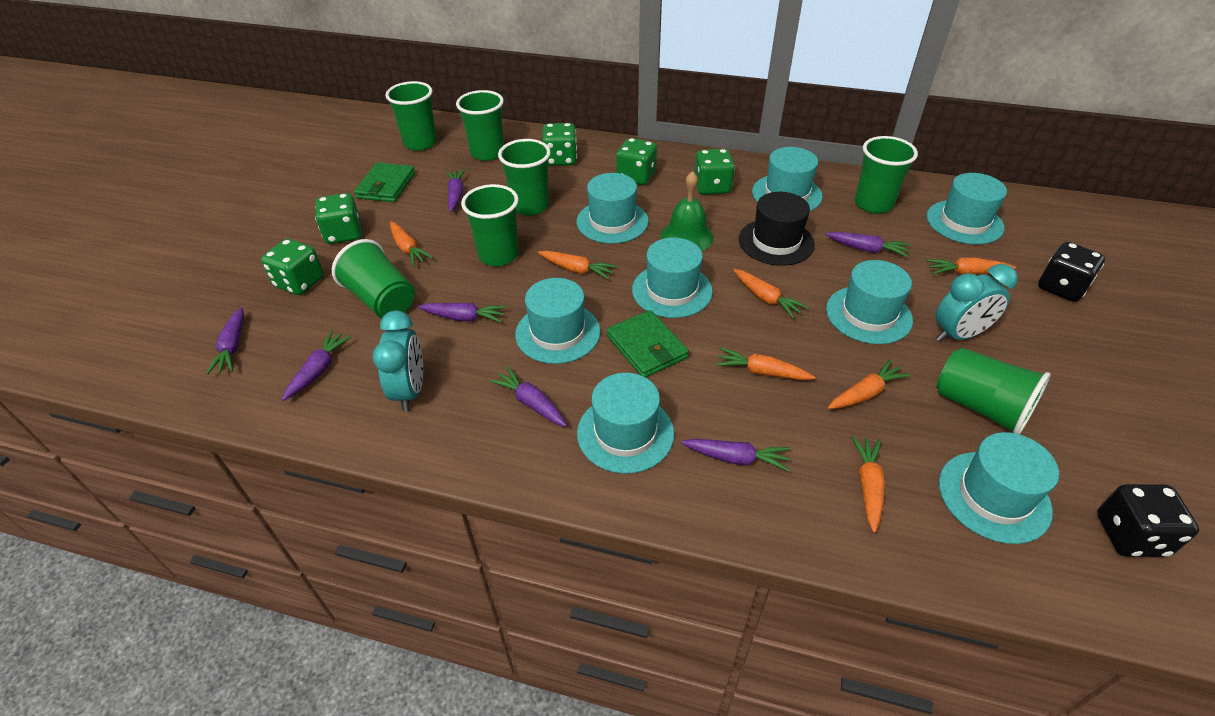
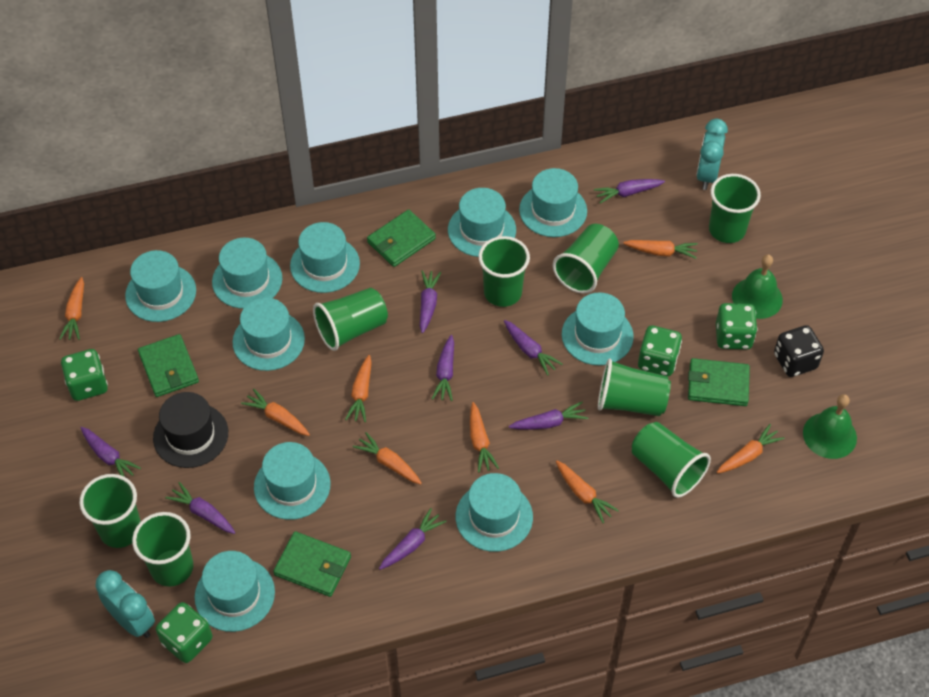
black dice: [1038,242,1105,302] [1097,484,1199,557] = 2 -> [774,325,824,377] = 1
green bell: [661,171,714,251] = 1 -> [732,254,783,319] [803,394,857,459] = 2
green cup: [332,239,415,318] [385,81,437,151] [456,90,504,161] [461,184,519,266] [498,139,551,215] [855,136,918,214] [936,348,1051,434] = 7 -> [79,474,141,548] [132,512,193,587] [313,288,388,351] [478,236,530,307] [553,224,619,294] [598,359,671,416] [632,422,711,498] [709,174,761,243] = 8
green dice: [261,239,324,295] [315,193,361,244] [542,123,577,166] [616,138,657,185] [694,149,735,195] = 5 -> [61,349,108,401] [156,602,212,663] [638,326,682,376] [716,303,757,350] = 4
green wallet: [354,163,415,202] [607,310,689,378] = 2 -> [138,334,199,397] [273,531,351,597] [367,210,436,267] [688,358,750,406] = 4
orange carrot: [390,221,433,266] [538,251,617,280] [716,348,815,380] [733,269,808,319] [828,359,910,409] [852,436,885,533] [926,258,1016,275] = 7 -> [59,277,84,340] [241,389,310,436] [345,355,372,422] [353,432,422,484] [470,402,499,473] [556,461,619,523] [623,240,698,259] [717,424,785,474] = 8
purple carrot: [206,307,244,375] [282,331,352,401] [418,303,507,323] [447,169,466,212] [489,366,567,427] [681,439,790,472] [825,232,910,257] = 7 -> [81,427,141,477] [165,482,235,534] [379,508,447,570] [420,270,441,333] [432,335,454,401] [504,320,562,375] [509,402,588,430] [594,179,665,204] = 8
turquoise hat: [515,278,600,364] [577,173,649,244] [577,373,674,474] [632,238,713,318] [752,147,823,211] [826,260,913,344] [927,173,1007,245] [939,432,1059,544] = 8 -> [125,250,196,322] [195,551,275,632] [212,238,282,309] [232,298,305,371] [254,442,331,520] [290,222,360,293] [448,188,516,257] [456,473,533,552] [519,168,587,237] [562,292,634,365] = 10

